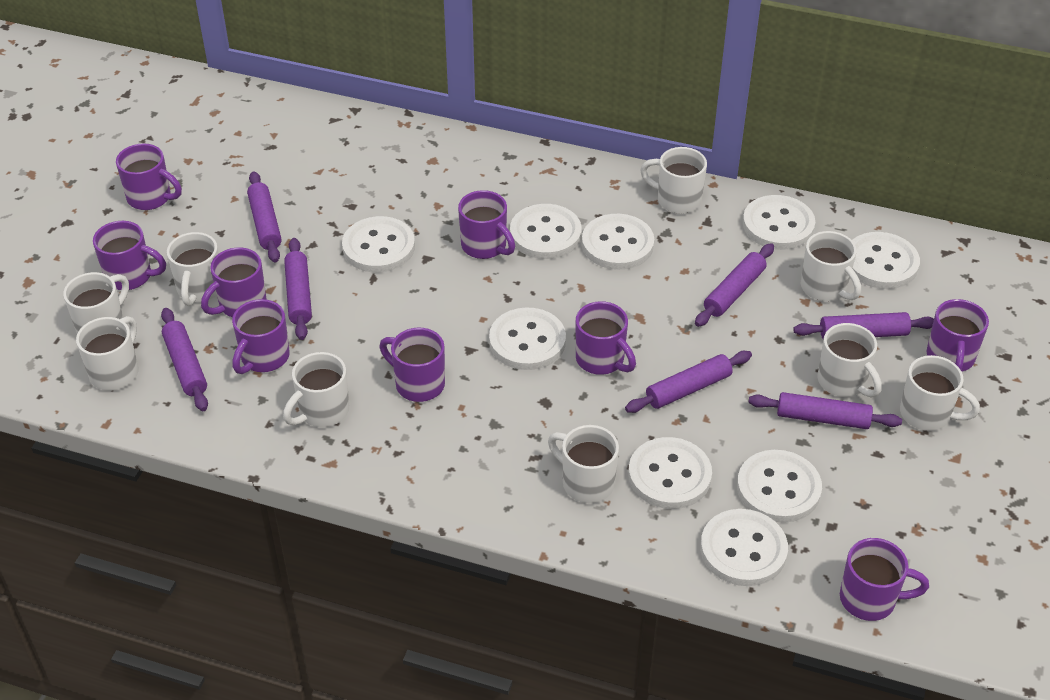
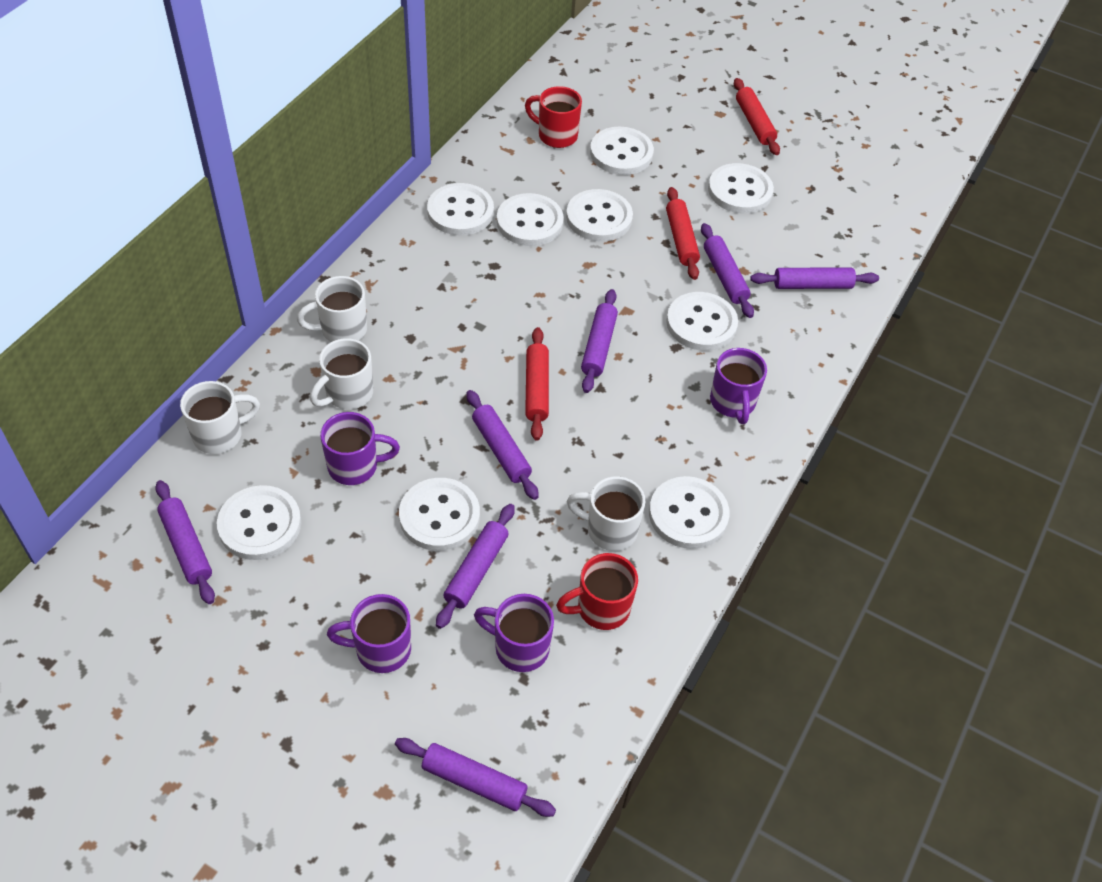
purple mug: [93,221,166,290] [116,144,182,210] [201,247,267,317] [232,299,290,374] [379,328,445,402] [458,190,515,259] [576,301,636,375] [840,538,929,621] [927,299,989,372] = 9 -> [320,412,400,485] [327,594,411,673] [474,594,554,672] [710,348,767,424] = 4
red mug: none = 0 -> [525,86,582,148] [556,553,638,630] = 2
red rolling pin: none = 0 -> [525,327,549,440] [666,187,700,280] [734,78,780,155] = 3
white mug: [63,272,129,333] [76,316,138,391] [167,232,219,306] [283,352,349,427] [548,425,619,503] [640,147,707,214] [801,231,861,301] [817,323,882,397] [900,355,980,431] = 9 -> [180,381,260,454] [297,276,367,342] [310,338,373,409] [567,476,645,551] = 4

